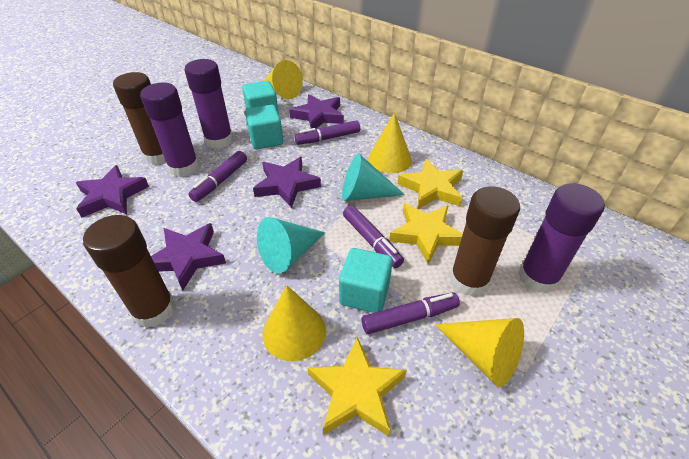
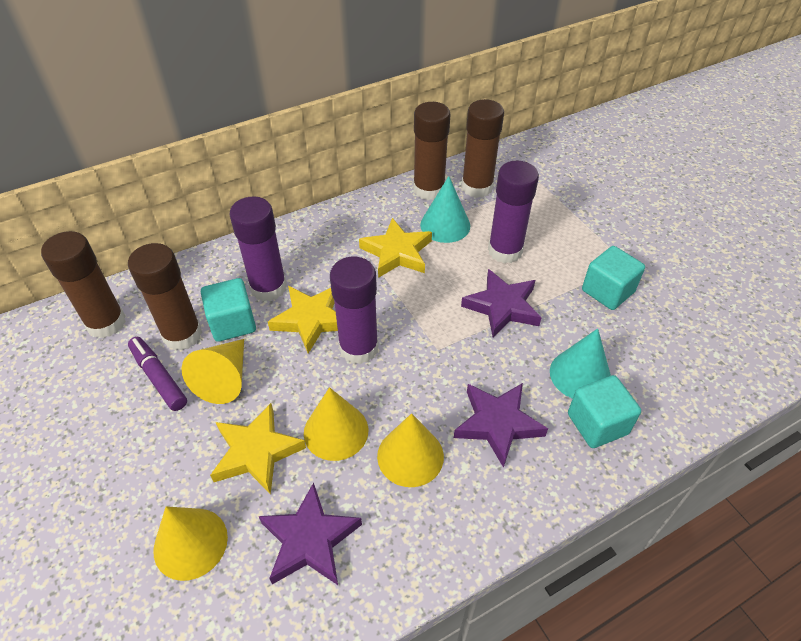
brown glue stick: [83,215,175,328] [113,72,166,165] [450,186,520,297] = 3 -> [41,231,126,338] [128,243,202,350] [413,102,451,200] [461,99,504,198] = 4
purple marker: [189,151,247,202] [294,120,360,145] [343,205,404,268] [361,292,460,334] = 4 -> [128,337,187,411] = 1
purple star: [76,165,149,217] [151,223,226,290] [253,157,321,208] [289,94,344,129] = 4 -> [259,482,362,585] [454,383,548,468] [461,269,542,337] = 3

